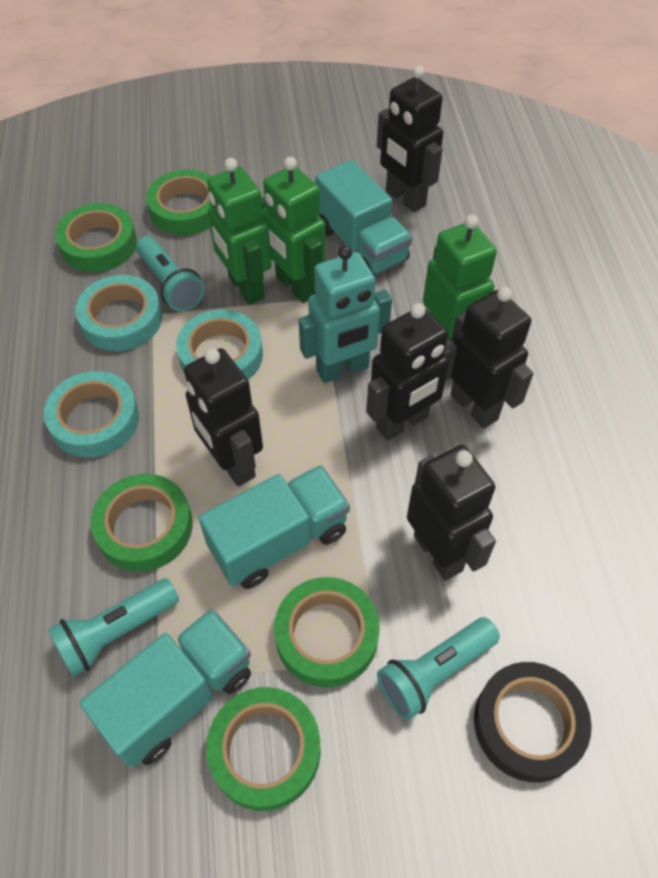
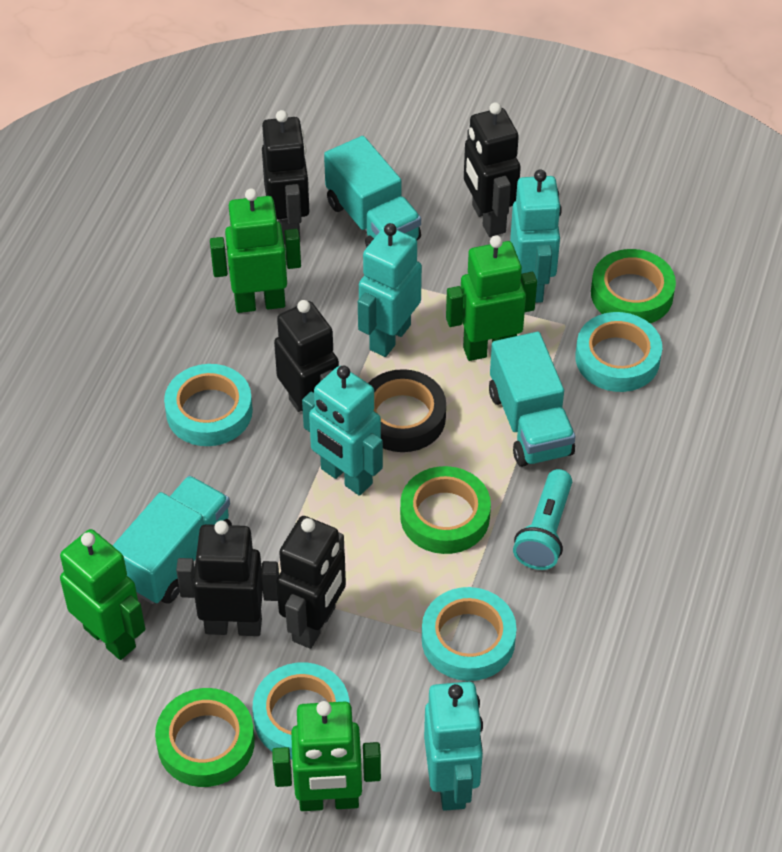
green robot: [207,158,272,305] [261,157,326,303] [423,215,497,340] = 3 -> [60,529,145,660] [210,189,301,313] [272,701,381,811] [446,235,537,361] = 4
green tape: [55,203,137,272] [91,474,193,572] [146,169,211,235] [206,687,321,811] [274,577,380,687] = 5 -> [155,688,255,787] [400,466,491,554] [591,249,676,323] = 3
turquoise flashlight: [48,578,179,677] [136,236,205,312] [377,617,500,720] = 3 -> [513,469,572,570] = 1
turquoise robot: [299,245,392,383] = 1 -> [302,366,383,496] [358,223,422,357] [424,682,483,811] [510,169,562,303] = 4
turquoise tape: [44,371,139,458] [75,275,162,351] [176,309,263,380] = 3 -> [164,364,253,446] [253,662,349,759] [422,587,517,681] [575,312,662,392] = 4

